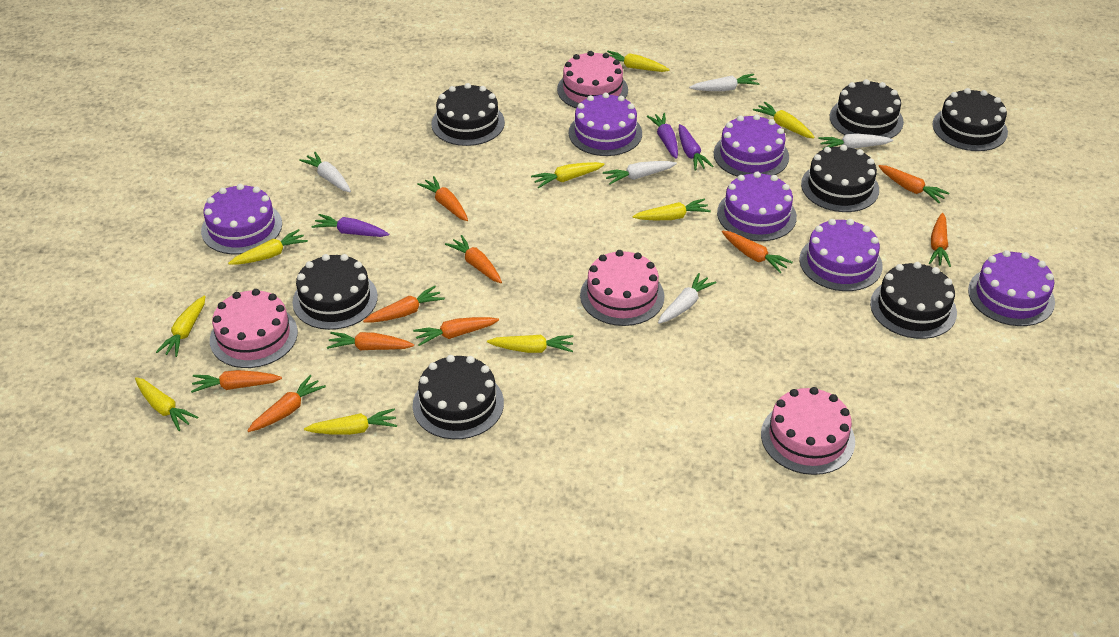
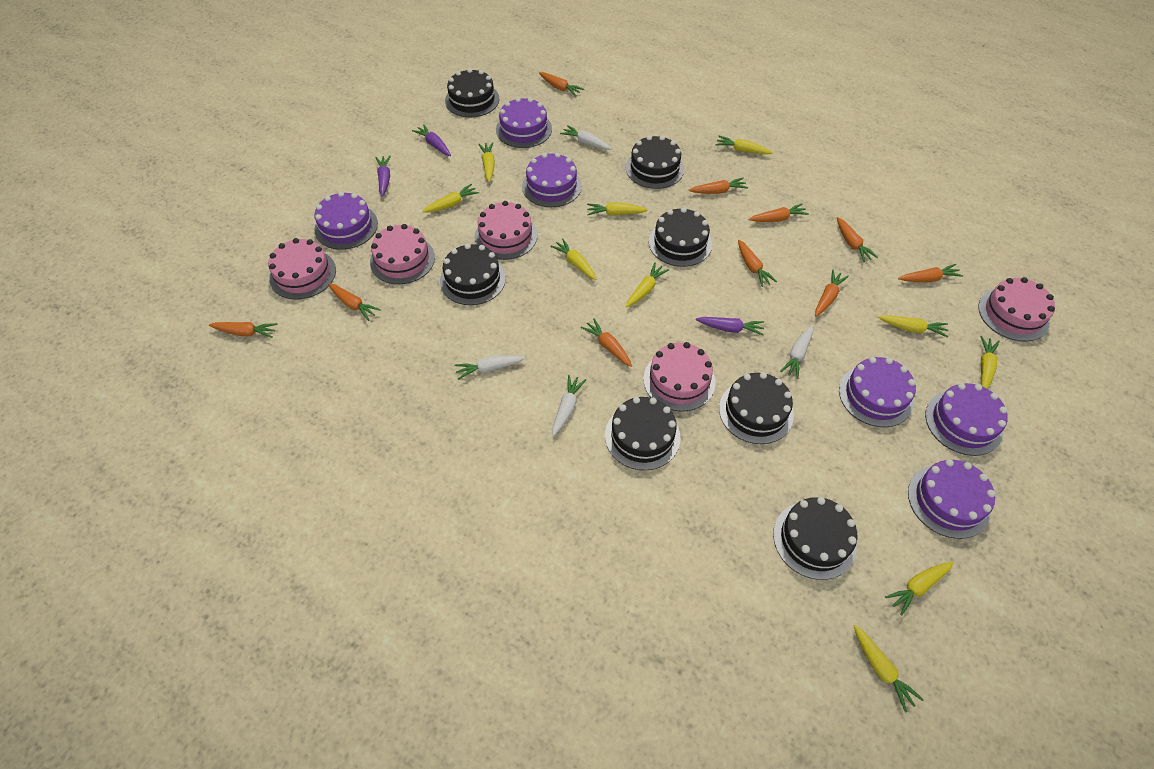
pink cake: [210,289,298,368] [557,51,628,108] [580,250,664,326] [761,387,855,475] = 4 -> [268,238,336,299] [370,224,435,284] [475,201,537,260] [643,342,716,411] [978,277,1055,341] = 5
white carrot: [299,152,351,192] [603,161,677,184] [658,273,716,324] [689,74,760,91] [818,134,893,150] = 5 -> [454,355,525,380] [552,375,586,436] [560,125,612,150] [780,325,813,379] = 4
yellow carrot: [135,377,198,431] [156,296,206,357] [228,229,308,265] [304,408,397,435] [487,335,573,353] [531,162,605,188] [607,51,670,72] [633,199,711,220] [753,102,815,138] = 9 -> [422,184,479,213] [478,142,495,182] [550,238,597,280] [587,202,648,216] [626,263,669,307] [715,136,773,154] [854,625,924,712] [878,315,949,338] [885,562,954,616] [980,336,1000,389] = 10

